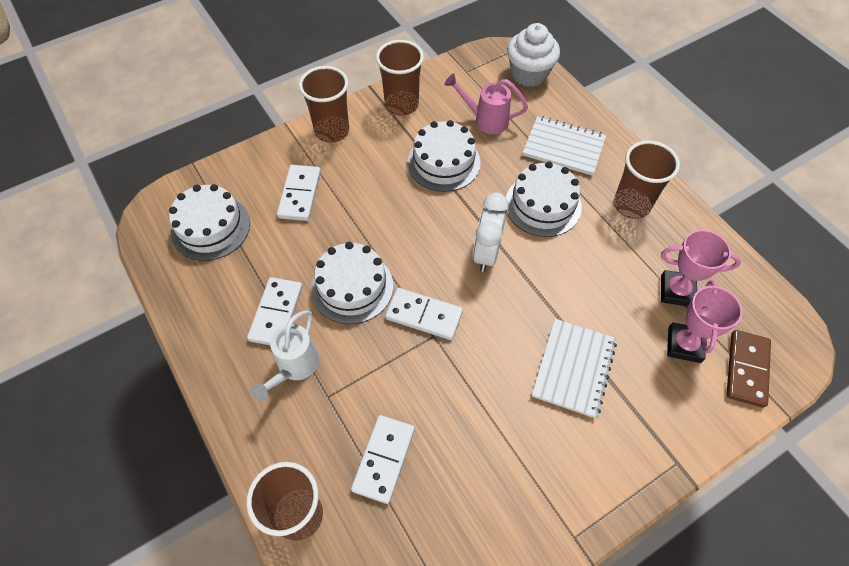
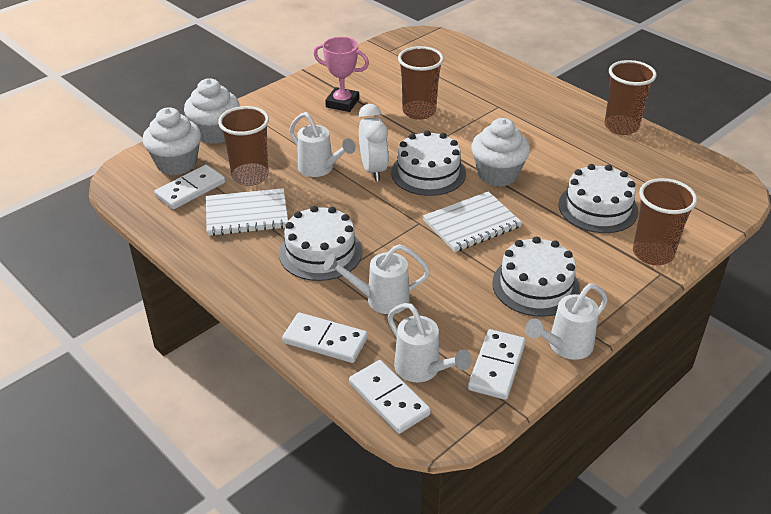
brown domino: [726,330,771,408] = 1 -> none = 0
pink trophy: [661,230,741,307] [667,280,742,363] = 2 -> [313,37,369,112] = 1
pink watering can: [444,73,528,134] = 1 -> none = 0
white cupcake: [507,23,560,87] = 1 -> [143,107,201,175] [184,78,240,144] [471,118,530,187] = 3
white watering can: [250,310,319,401] = 1 -> [289,112,356,177] [324,244,430,314] [388,303,472,382] [525,284,608,360] = 4

